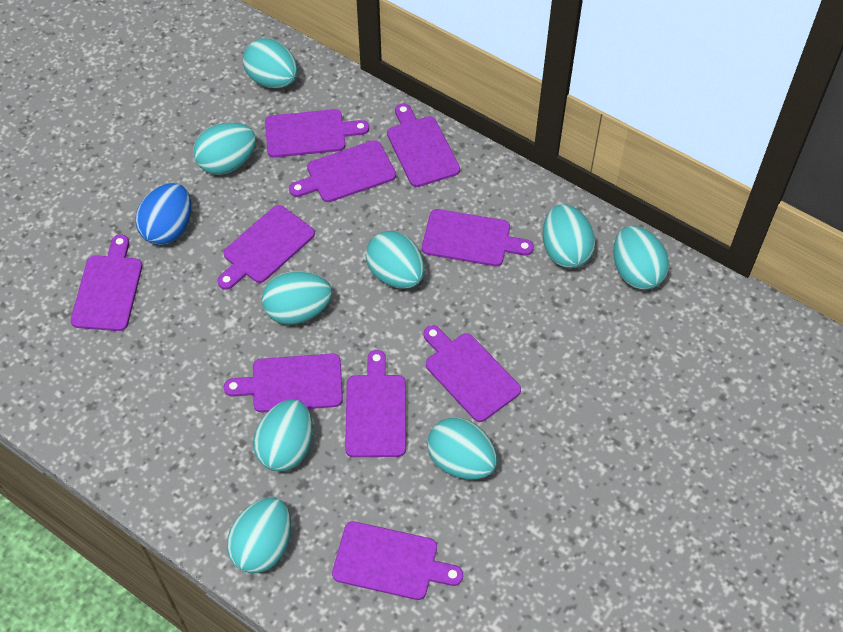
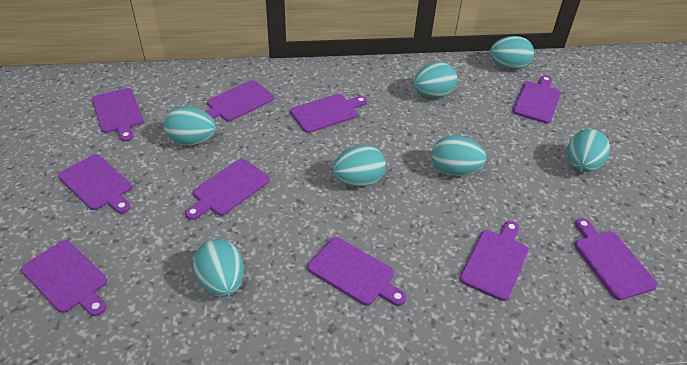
blue egg: [135,183,191,245] = 1 -> none = 0
turquoise egg: [193,122,256,175] [227,497,291,573] [243,38,298,88] [253,399,313,471] [262,271,332,325] [365,231,425,289] [427,417,497,479] [543,204,596,268] [613,226,669,290] = 9 -> [164,106,216,145] [193,239,244,297] [333,145,386,187] [413,62,457,98] [432,135,486,176] [490,36,534,70] [567,129,610,172] = 7

